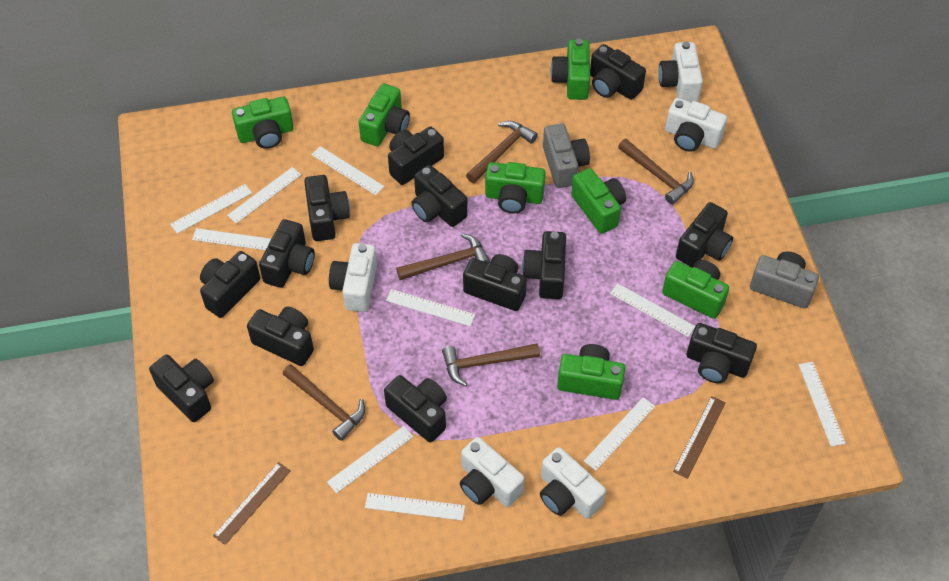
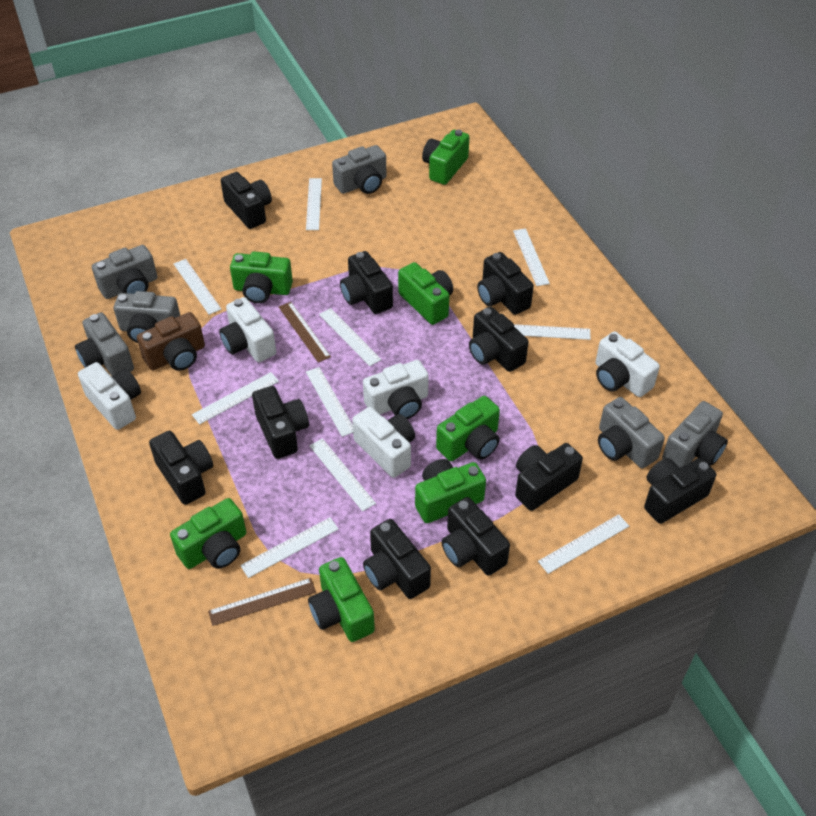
black camera: [149,355,214,422] [200,251,260,318] [247,307,314,366] [259,219,315,288] [304,175,350,241] [384,375,447,443] [388,127,444,185] [411,165,468,227] [463,254,527,311] [522,231,566,299] [590,44,646,100] [676,202,733,267] [687,323,757,383] = 13 -> [149,431,213,505] [221,172,272,229] [252,386,309,459] [340,251,393,314] [363,519,431,599] [442,497,510,576] [469,306,529,372] [477,252,534,315] [515,443,583,511] [644,458,716,524] = 10
brown camera: none = 0 -> [137,312,205,371] = 1
brown hammer: [283,364,365,441] [396,233,490,280] [442,343,540,386] [466,121,538,183] [618,139,694,205] = 5 -> none = 0
grey camera: [543,123,590,188] [750,251,819,308] = 2 -> [75,312,134,376] [92,245,157,299] [114,291,180,343] [332,145,386,194] [598,397,665,468] [662,401,728,468] = 6

